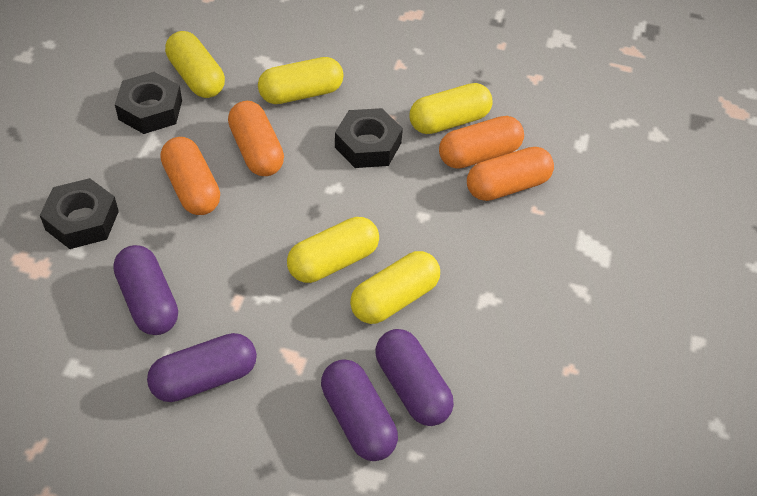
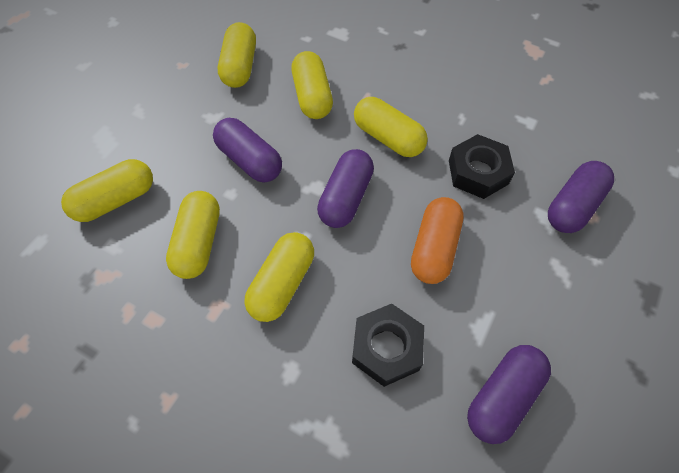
black nut: [40,178,119,249] [115,72,182,134] [335,108,403,168] = 3 -> [352,304,424,387] [449,134,515,199] = 2
orange capsule: [160,137,220,215] [228,101,284,176] [439,116,524,169] [467,147,554,201] = 4 -> [411,197,464,284] = 1
yellow capsule: [165,31,225,98] [258,57,344,104] [287,217,379,283] [350,251,440,324] [410,83,493,134] = 5 -> [61,159,153,222] [166,191,220,279] [218,22,256,88] [244,232,314,322] [291,51,333,119] [354,97,428,157] = 6

